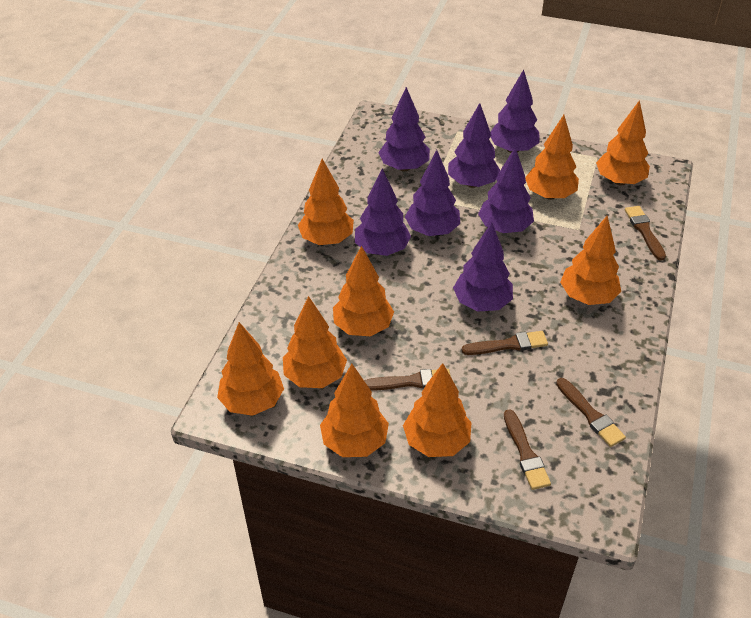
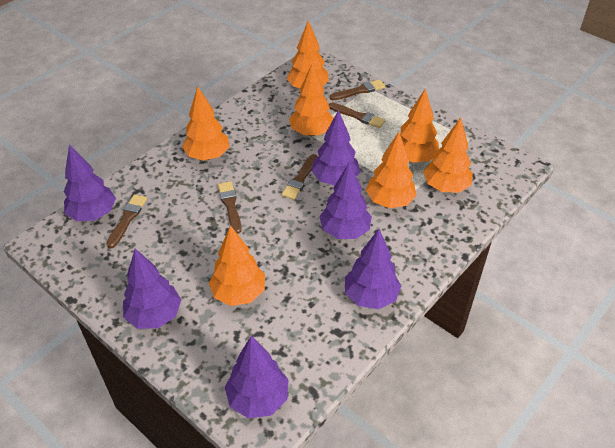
orange tree: [217,322,284,416] [283,296,347,388] [298,159,354,245] [320,364,389,457] [333,246,394,336] [403,363,471,457] [525,115,579,200] [560,216,621,305] [596,100,650,185] = 9 -> [182,86,229,161] [209,225,265,306] [287,20,329,88] [289,64,334,136] [366,132,416,208] [400,89,439,163] [423,117,473,193] = 7
purple tree: [355,168,411,256] [378,87,430,171] [405,150,460,236] [448,103,500,188] [453,222,513,312] [478,147,534,233] [491,69,540,153] = 7 -> [64,145,116,221] [123,249,181,329] [225,336,289,418] [311,110,360,185] [319,162,372,239] [345,229,401,309] = 6

